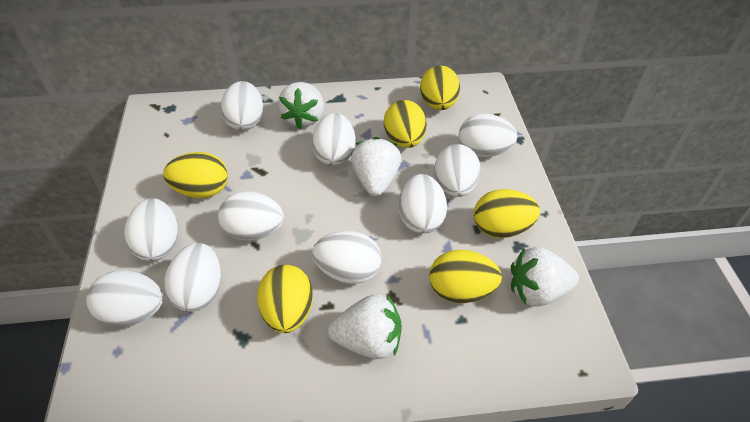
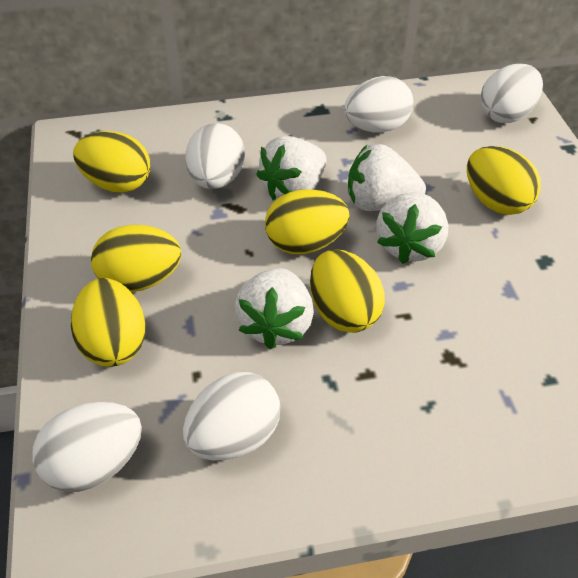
white egg: [86,271,163,326] [124,198,178,261] [164,243,221,312] [218,191,284,241] [221,81,263,131] [312,113,356,166] [312,231,381,284] [399,174,447,234] [435,144,481,197] [458,114,517,157] = 10 -> [32,402,142,492] [183,372,281,461] [185,123,245,189] [344,76,413,133] [480,64,543,123] = 5

